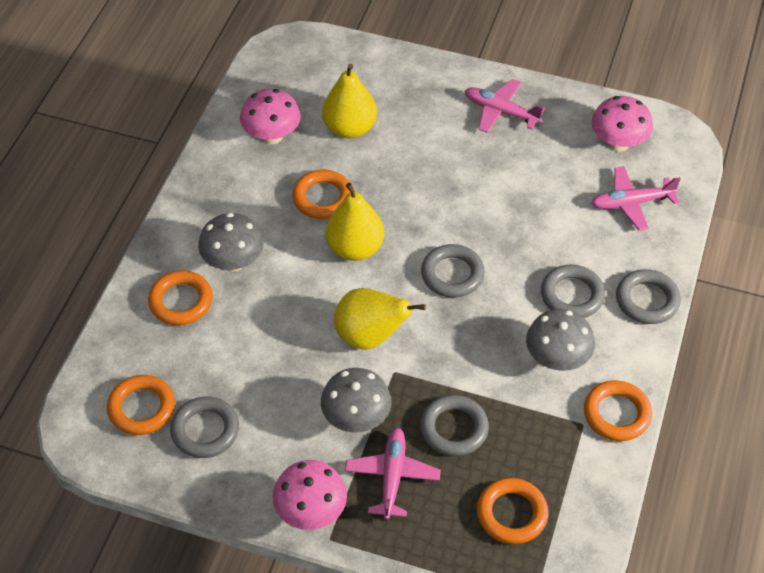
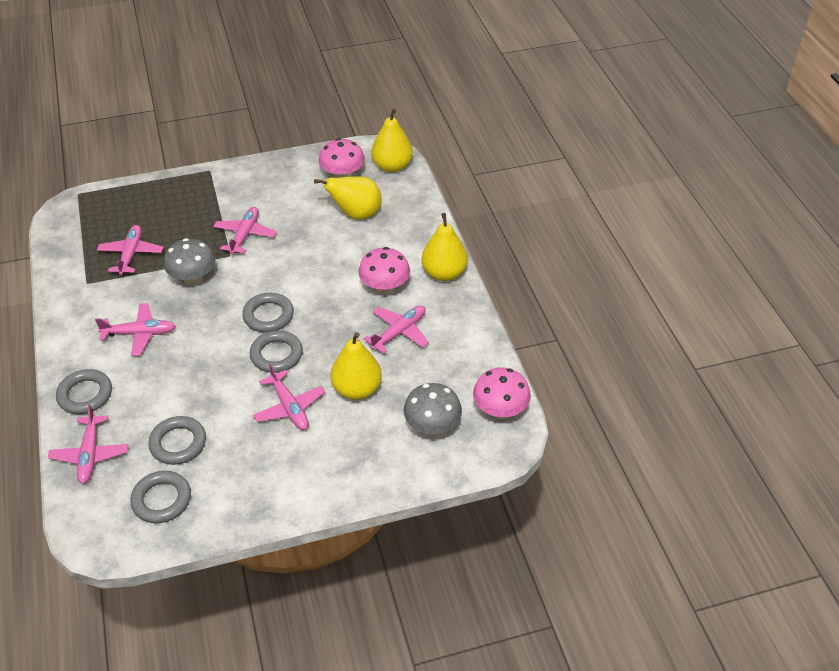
grey mushroom: [198,213,264,272] [321,368,392,433] [526,309,595,371] = 3 -> [164,238,216,286] [403,383,462,435] = 2
orange ring: [107,375,175,435] [148,270,213,325] [292,170,351,219] [477,478,548,544] [584,380,652,441] = 5 -> none = 0
pink plane: [345,428,441,520] [465,79,545,133] [591,166,681,231] = 3 -> [48,404,128,484] [95,303,176,356] [97,225,163,275] [213,207,277,254] [253,363,325,430] [364,306,429,354] = 6
yellow pear: [322,64,377,138] [326,183,384,261] [334,288,426,350] = 3 -> [314,176,382,220] [330,332,382,400] [371,108,413,173] [421,213,468,281] = 4

